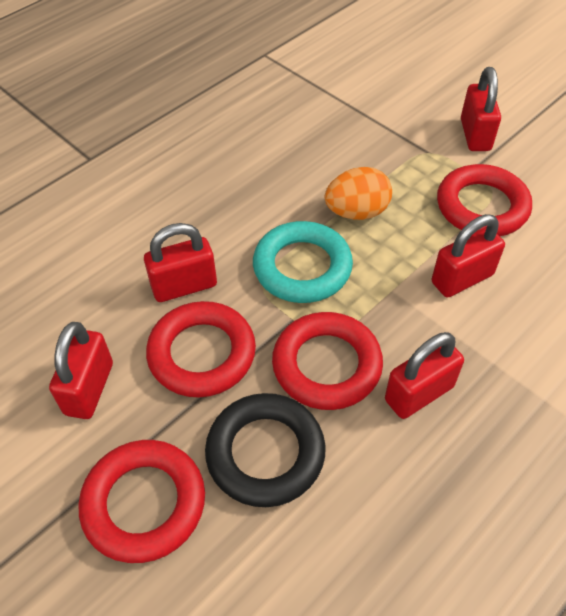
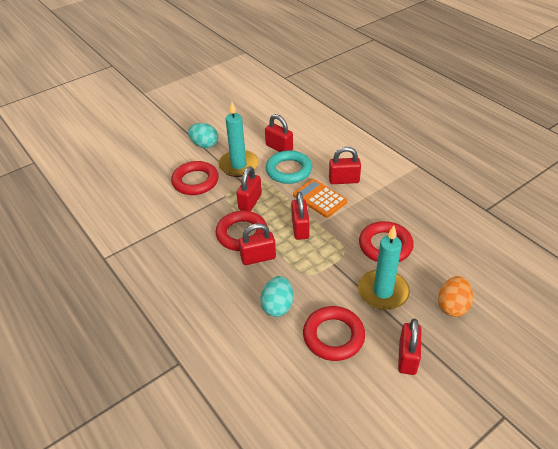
black ring: [205,393,326,507] = 1 -> none = 0
orange calculator: none = 0 -> [293,179,347,218] = 1
red padlock: [49,322,113,419] [144,223,217,302] [385,332,464,419] [432,214,505,297] [461,67,501,151] = 5 -> [237,166,262,211] [239,223,276,265] [265,114,293,152] [291,192,310,240] [329,147,361,184] [398,319,421,375] = 6
turquoise candle: none = 0 -> [218,102,259,177] [358,226,410,310] = 2
turquoise egg: none = 0 -> [188,123,218,148] [261,276,293,317] = 2

